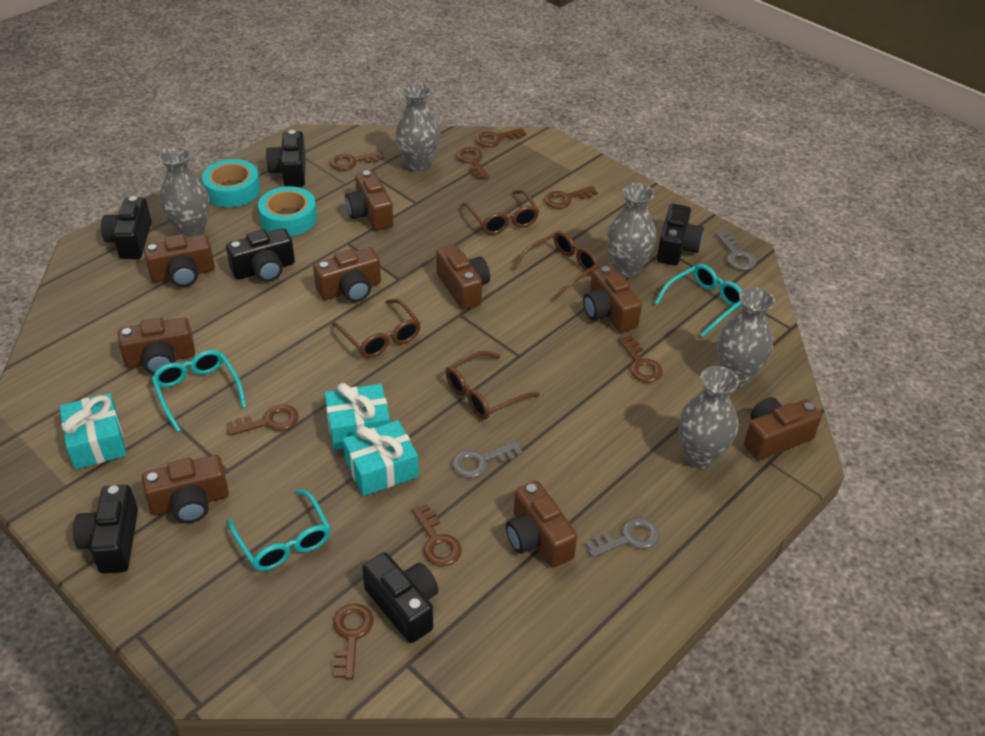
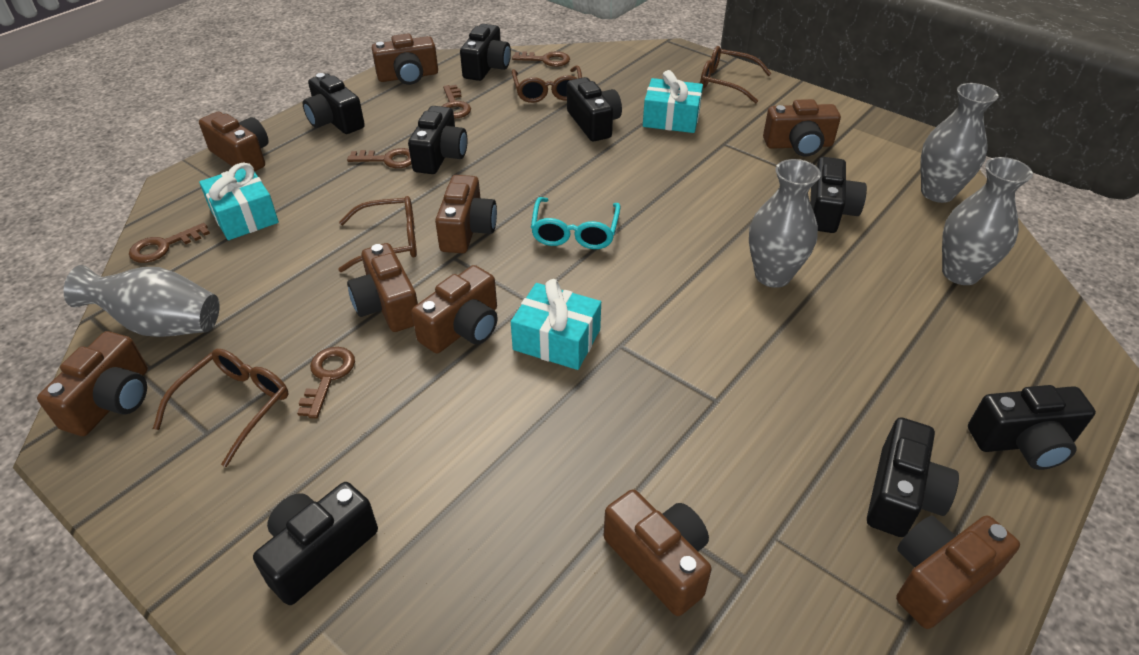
black camera: [73,485,138,574] [101,196,152,259] [226,228,295,282] [266,130,306,187] [362,552,438,643] [657,204,704,266] = 6 -> [253,482,378,605] [303,73,365,134] [408,106,467,174] [460,24,511,81] [567,77,622,142] [810,157,867,233] [867,417,959,537] [968,385,1096,470] = 8
brown key: [227,404,298,436] [330,151,384,171] [333,603,374,680] [412,504,462,566] [456,147,489,180] [475,128,526,147] [544,186,598,209] [618,335,663,383] = 8 -> [129,223,210,263] [297,347,355,419] [347,148,412,168] [442,85,471,119] [512,51,570,67] = 5
grey key: [452,441,523,478] [585,518,660,558] [716,231,756,270] = 3 -> none = 0
grey vase: [159,146,210,237] [396,83,440,172] [607,183,657,278] [678,366,739,469] [717,287,775,387] = 5 -> [64,265,220,337] [749,159,821,288] [920,83,999,203] [942,157,1033,285] = 4
turquoise glasses: [152,350,246,432] [228,489,331,571] [655,264,742,337] = 3 -> [531,197,621,249] = 1
turquoise tape: [202,159,260,207] [258,186,317,236] = 2 -> none = 0

